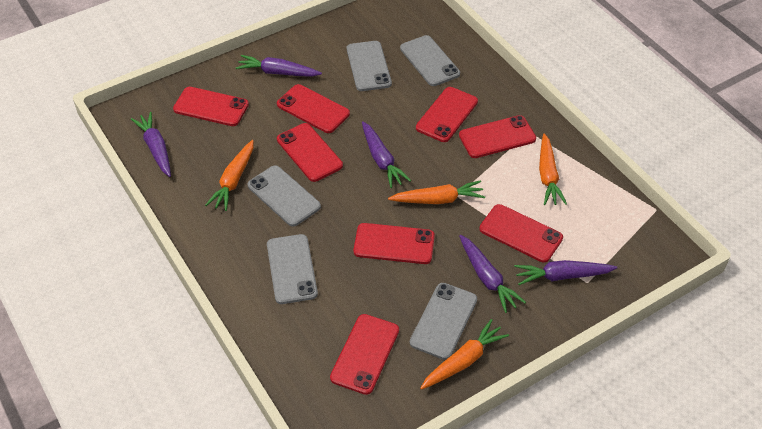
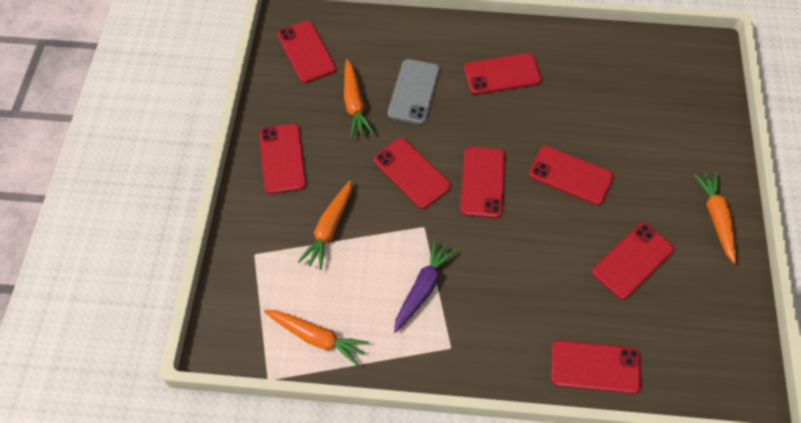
grey phone: [247,165,321,227] [267,234,318,304] [347,41,392,91] [400,35,460,86] [410,283,477,360] = 5 -> [388,59,440,124] = 1
purple carrot: [131,112,171,177] [236,55,322,77] [362,121,411,188] [459,235,526,313] [514,260,617,285] = 5 -> [394,239,457,333] = 1

